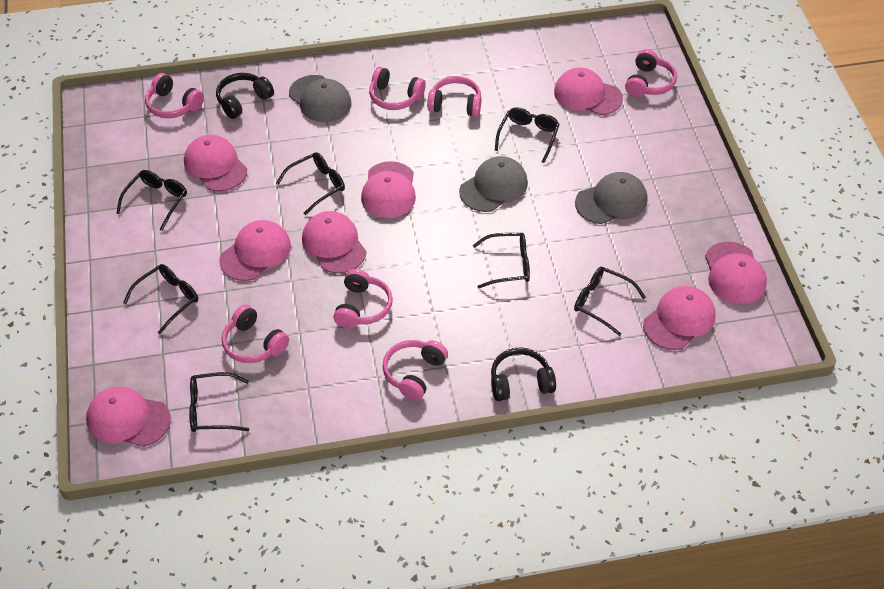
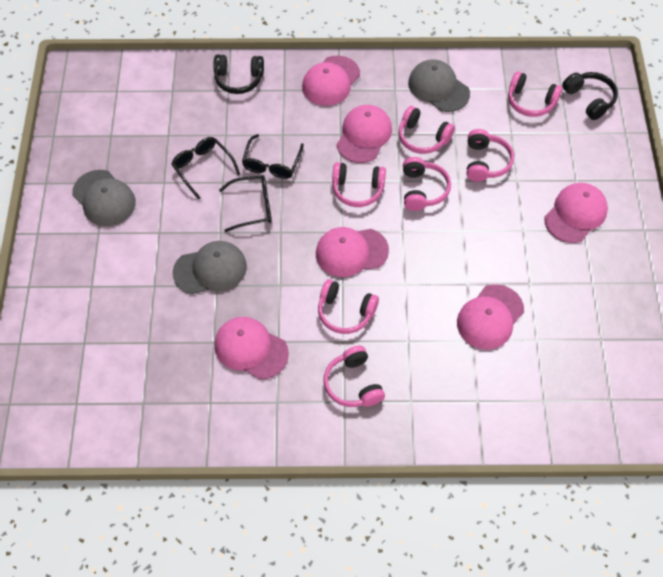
black glasses: [116,170,187,231] [123,264,198,334] [189,372,249,432] [276,152,345,215] [473,233,530,288] [495,107,560,163] [574,267,646,336] = 7 -> [171,137,240,200] [219,175,272,232] [242,134,304,179] = 3
pink cap: [86,386,171,447] [184,135,247,191] [219,220,291,281] [302,211,367,274] [361,161,416,218] [554,68,623,115] [643,286,715,350] [705,242,767,304] = 8 -> [214,317,289,380] [302,55,360,106] [316,227,389,277] [336,105,392,163] [457,284,524,349] [544,183,608,243] = 6

